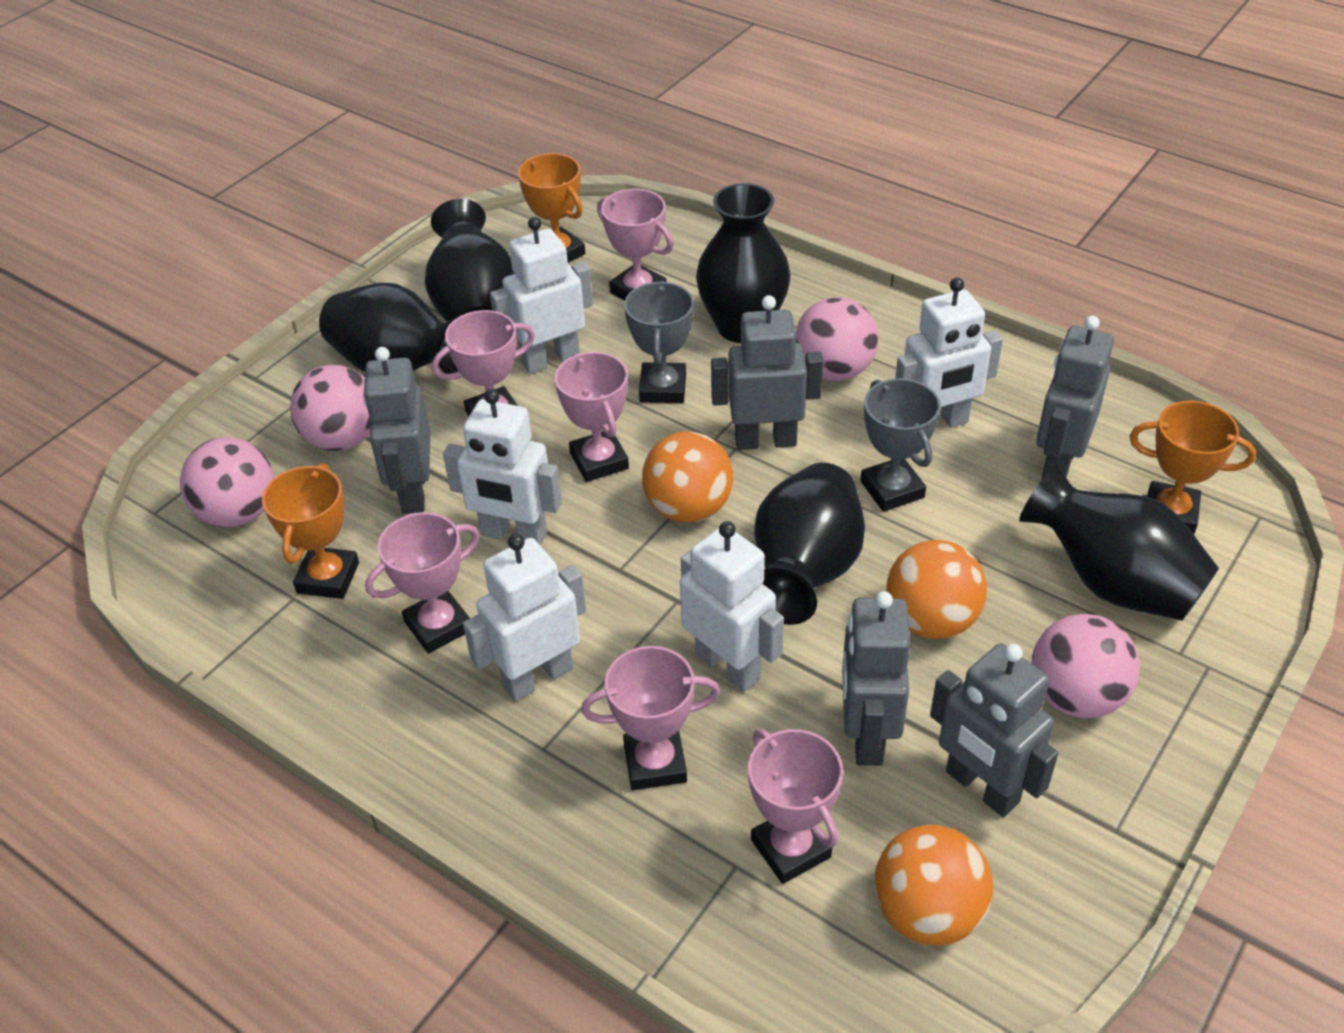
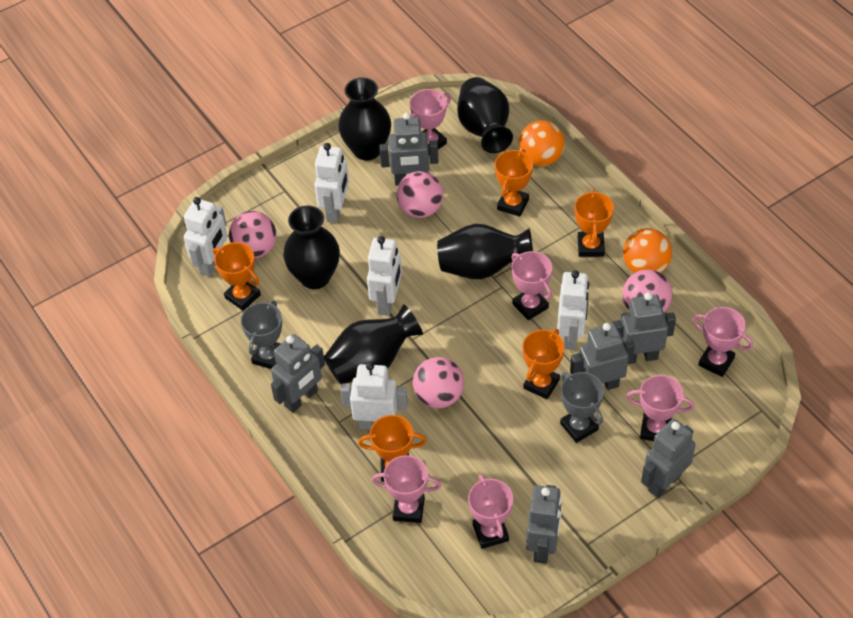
grey robot: [363,347,430,514] [711,295,823,450] [842,591,910,766] [930,643,1058,817] [1036,316,1114,479] = 5 -> [271,334,325,413] [379,112,438,186] [526,485,562,564] [570,323,635,390] [612,292,676,364] [641,419,696,498] = 6
orange ball: [642,431,733,523] [874,825,993,946] [886,540,987,639] = 3 -> [519,120,565,166] [623,228,672,273] = 2
orange trophy: [262,463,359,599] [518,153,585,263] [1130,401,1256,534] = 3 -> [213,242,261,311] [358,415,427,482] [495,149,533,217] [522,329,565,399] [574,190,614,257] = 5

